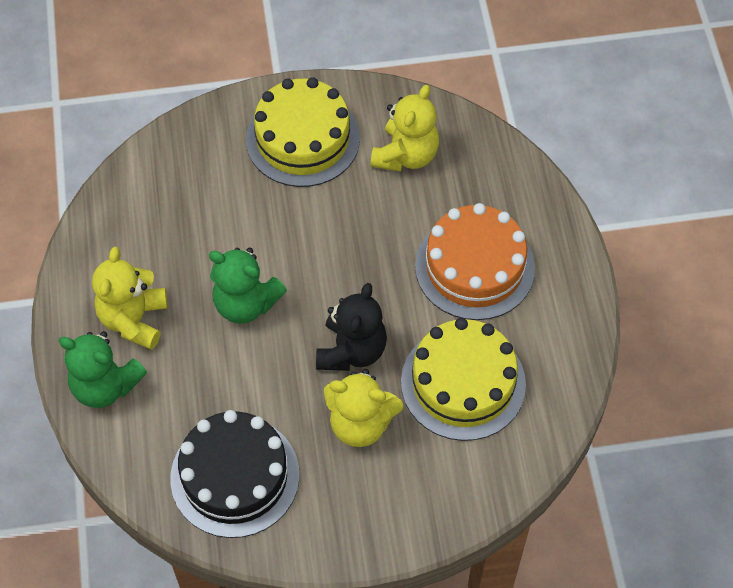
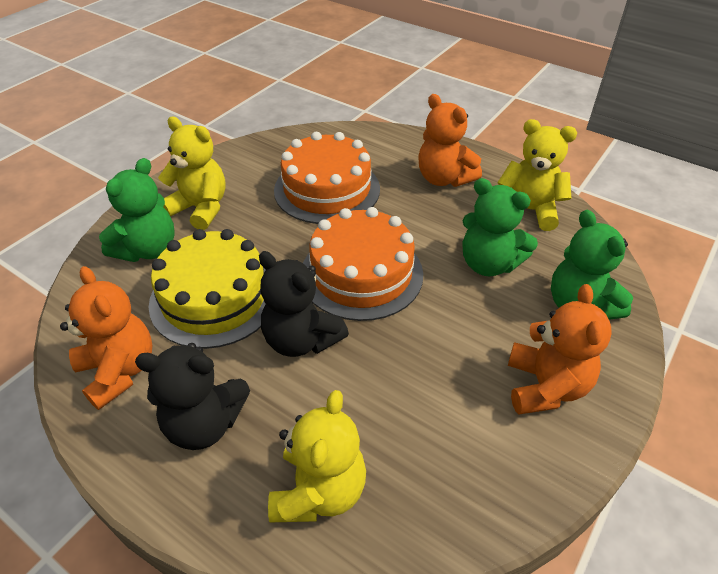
black cake: [170,410,299,538] = 1 -> none = 0
black teddy bear: [316,283,387,371] = 1 -> [135,343,250,450] [259,251,349,357] = 2
green teddy bear: [58,331,147,408] [209,248,287,324] = 2 -> [99,158,174,262] [463,178,538,276] [551,210,633,320] = 3
orange cake: [415,203,535,320] = 1 -> [274,132,380,224] [303,207,423,321] = 2
orange teddy bear: none = 0 -> [60,266,152,410] [418,94,482,187] [508,284,612,414] = 3
yellow cake: [246,77,360,187] [401,318,526,441] = 2 -> [148,229,266,349] = 1

